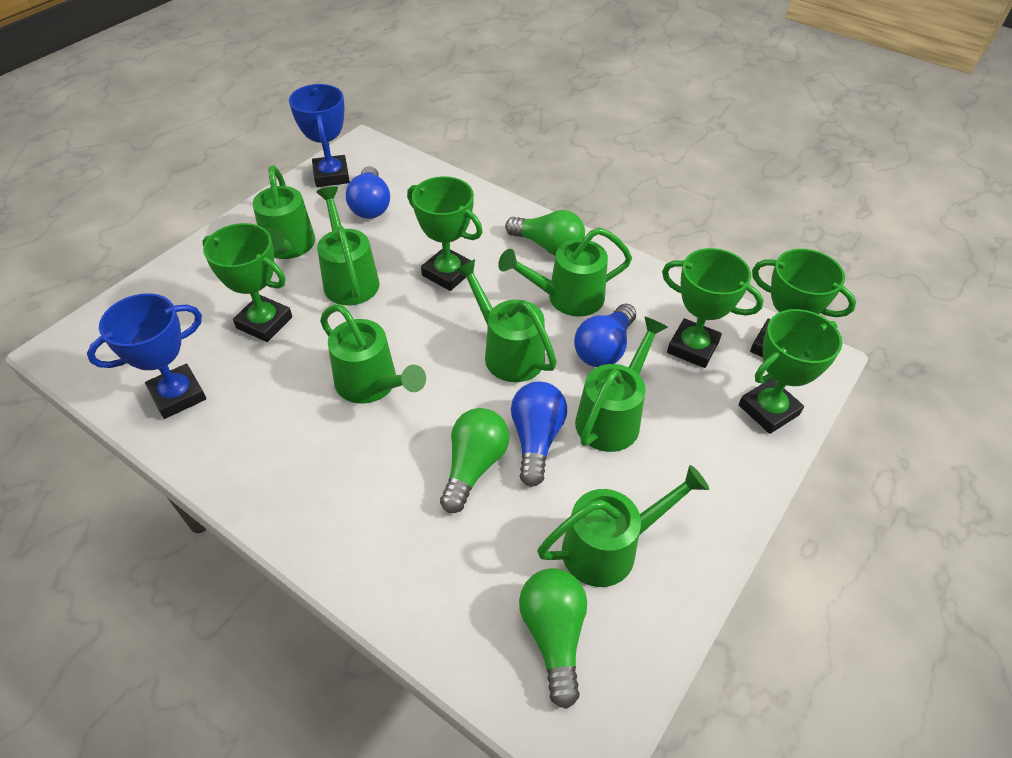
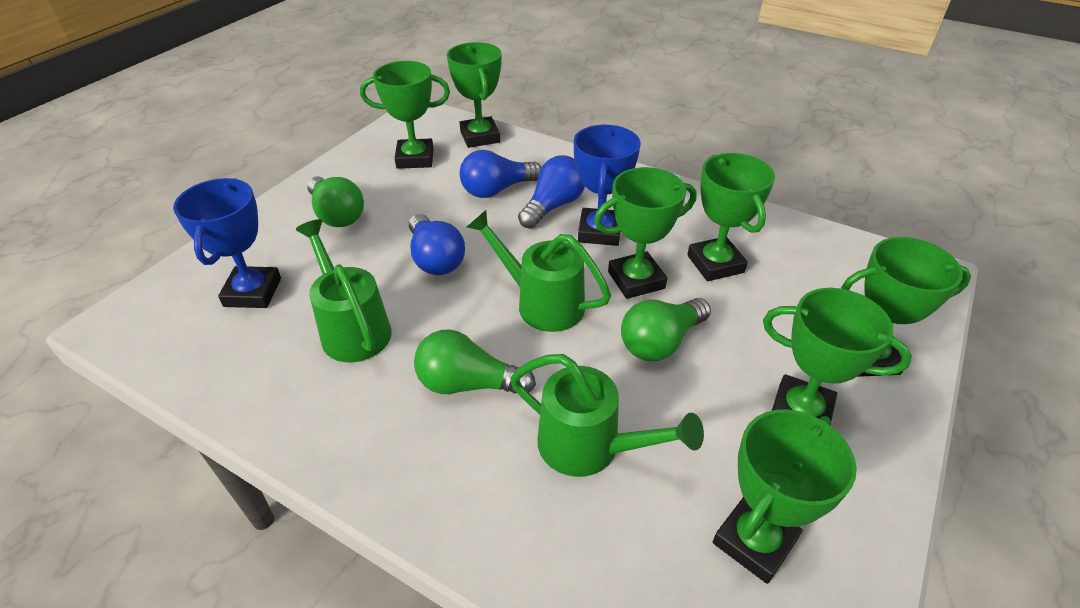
green trophy: [202,223,292,342] [407,176,482,291] [662,248,763,368] [739,309,842,434] [750,249,856,357] = 5 -> [360,61,450,169] [447,42,502,148] [594,167,697,299] [687,153,775,281] [713,409,857,584] [763,288,912,425] [841,237,971,377] = 7
green watering can: [253,165,315,259] [316,186,379,305] [320,304,426,403] [454,259,557,382] [498,228,632,317] [537,465,709,587] [575,316,668,452] = 7 -> [296,219,392,362] [467,210,611,332] [510,354,704,477] = 3

